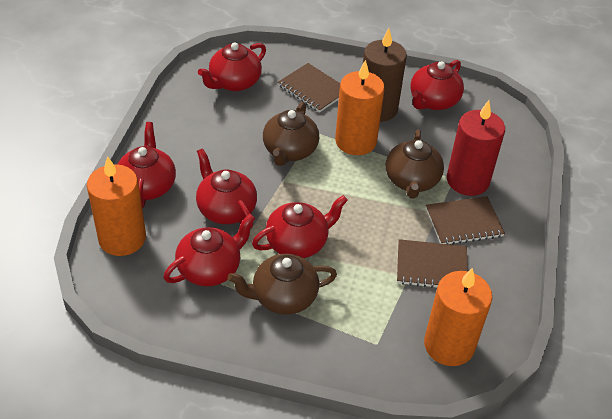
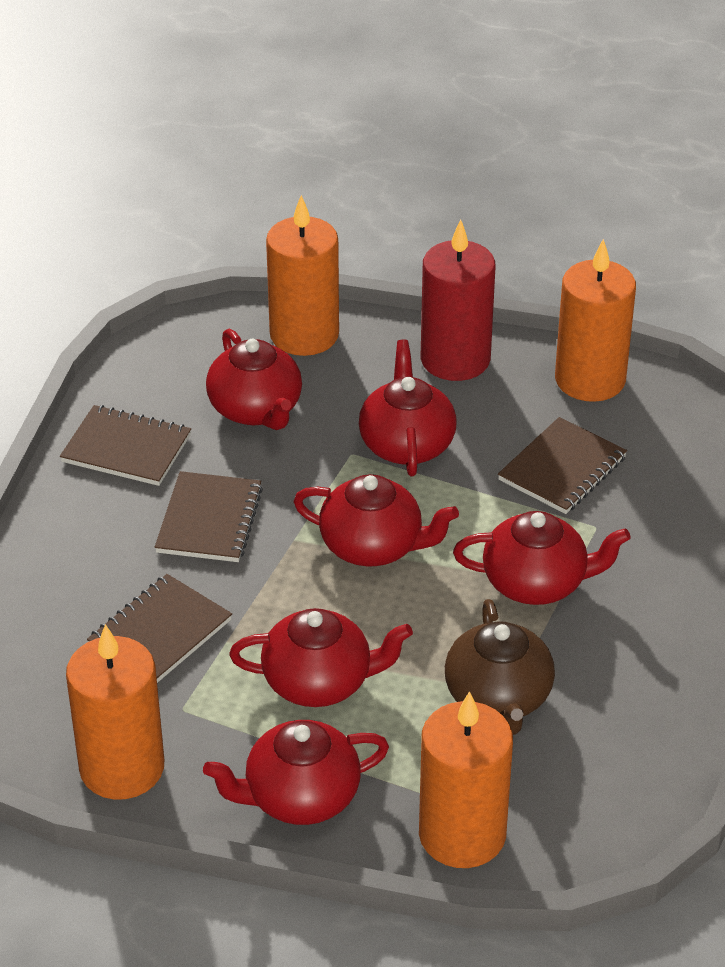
brown candle: [363,28,407,122] = 1 -> none = 0
brown notebook: [278,63,340,113] [397,239,468,288] [426,196,505,245] = 3 -> [60,405,191,486] [87,574,232,683] [155,471,263,562] [498,417,627,514] = 4
brown teapot: [228,254,337,315] [263,102,319,166] [386,130,444,199] = 3 -> [445,599,555,735] = 1
orange candle: [87,156,146,256] [335,59,385,155] [424,268,492,366] = 3 -> [66,624,164,800] [266,195,339,356] [419,691,513,868] [555,239,636,402] = 4

